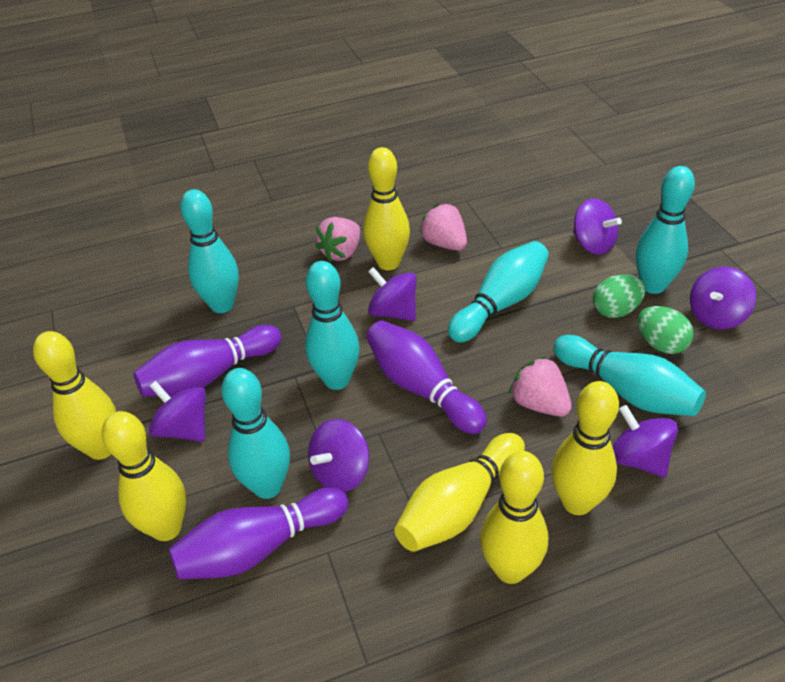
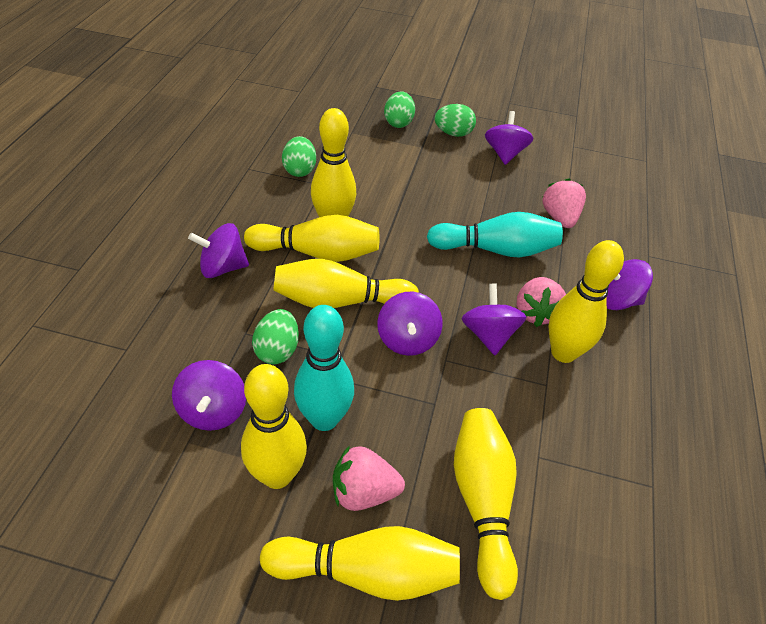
green egg: [593,274,646,318] [638,306,694,354] = 2 -> [252,309,299,364] [282,136,316,177] [384,91,415,128] [435,104,476,137] = 4
purple bowling pin: [133,325,281,397] [169,487,349,580] [366,320,487,434] = 3 -> none = 0
turquoise bowling pin: [180,189,239,313] [221,368,290,499] [305,261,360,390] [448,241,549,343] [553,335,706,416] [636,166,695,294] = 6 -> [294,305,354,431] [427,212,563,257] = 2
yellow bowling pin: [33,331,116,460] [102,411,186,541] [363,147,410,270] [394,433,525,552] [480,451,548,584] [551,381,619,515] = 6 -> [241,364,307,489] [244,215,379,262] [260,526,460,601] [273,259,419,308] [311,108,356,217] [454,408,518,600] [549,240,624,363] = 7

